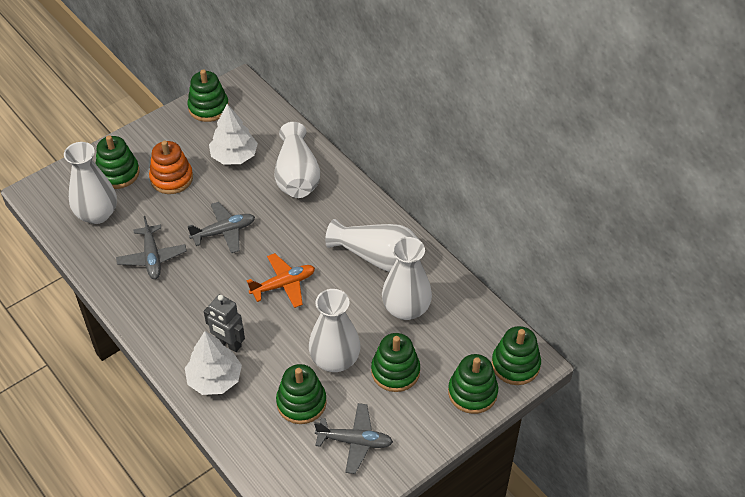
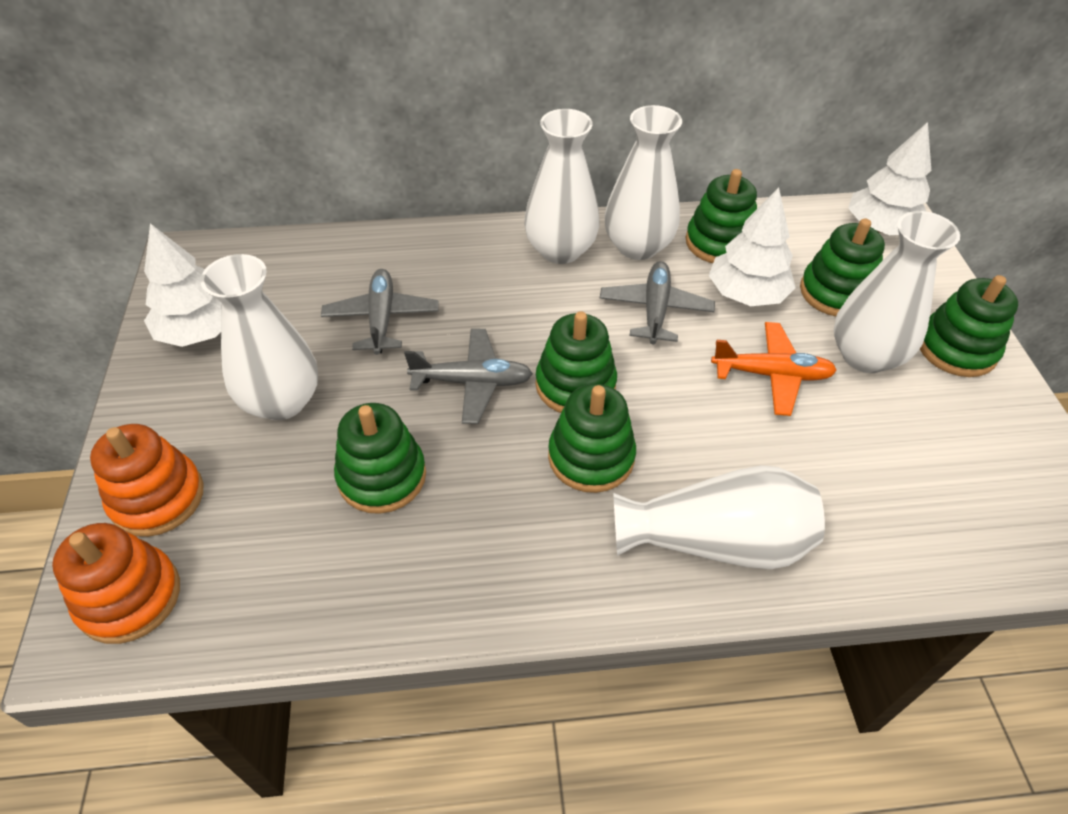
grey robot: [204,294,245,352] = 1 -> none = 0
orange stacking toy: [149,141,193,194] = 1 -> [52,523,180,644] [90,424,204,537] = 2
white tree: [185,331,242,395] [209,104,258,165] = 2 -> [144,223,222,347] [709,187,796,306] [848,122,931,235] = 3

